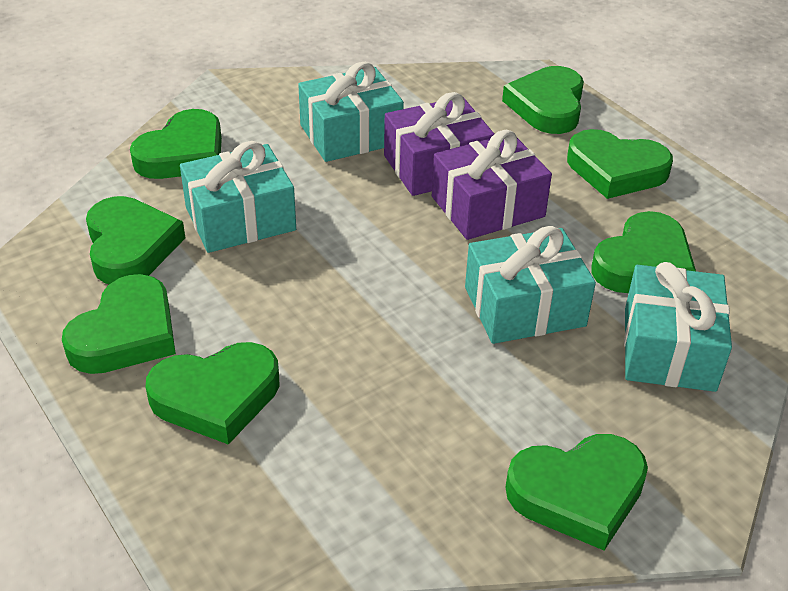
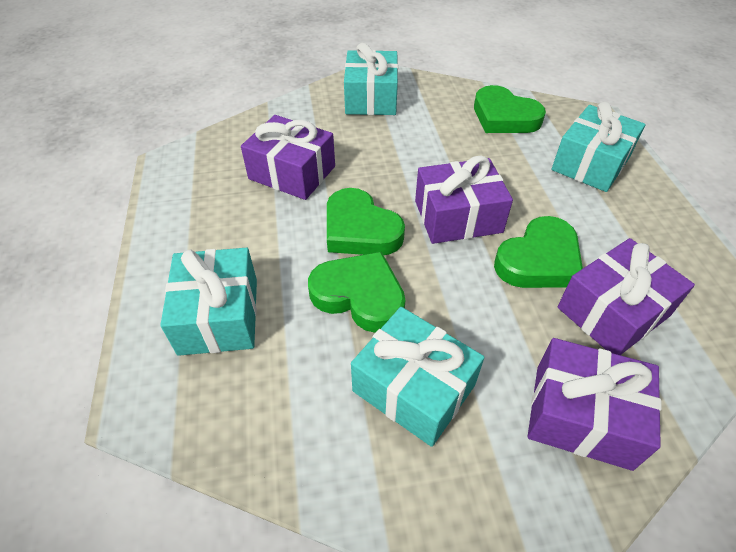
green heart: [62,274,176,374] [86,196,185,284] [130,109,222,179] [146,342,279,445] [502,66,584,134] [506,434,648,551] [567,129,673,199] [591,211,696,293] = 8 -> [308,252,406,333] [327,188,405,255] [474,85,546,133] [494,216,583,288] = 4
purple gift: [384,92,494,196] [432,130,552,240] = 2 -> [241,115,335,200] [415,156,513,244] [527,338,662,471] [557,238,695,355] = 4

